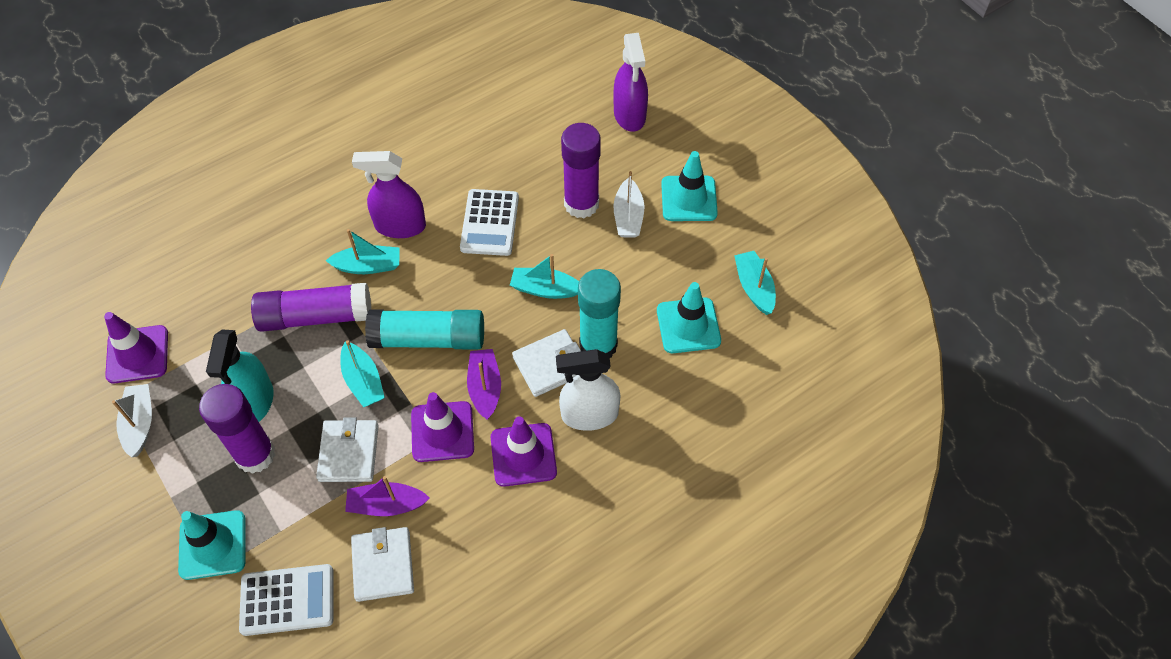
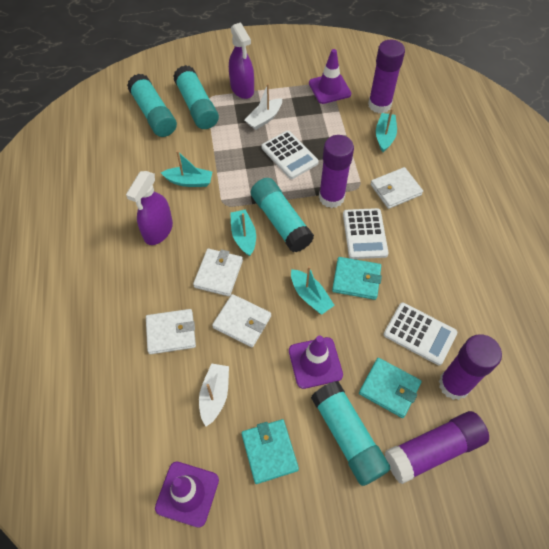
purple boat: [345,476,430,516] [467,349,501,420] = 2 -> none = 0
purple glue stick: [199,384,275,474] [251,283,371,332] [561,123,601,218] = 3 -> [319,135,354,208] [368,40,405,113] [385,411,489,484] [439,335,502,400] = 4
turquoise glue stick: [365,309,484,350] [578,269,621,358] = 2 -> [127,74,177,137] [173,65,219,129] [251,178,314,252] [311,381,391,486] = 4
turquoise spray bottle: [206,329,273,422] = 1 -> none = 0
turquoise traffic cone: [178,510,246,580] [657,282,721,353] [661,151,718,221] = 3 -> none = 0
turquoise wallet: none = 0 -> [241,419,299,484] [332,257,382,300] [359,358,422,418] = 3
white calculator: [239,564,333,636] [460,189,519,256] = 2 -> [261,131,319,179] [343,208,389,259] [384,303,458,365] = 3
white spray bottle: [556,349,620,431] = 1 -> none = 0
white wallet: [316,417,379,482] [351,527,414,602] [512,329,581,397] = 3 -> [146,309,196,354] [193,248,243,296] [212,294,271,347] [371,167,423,209] = 4

